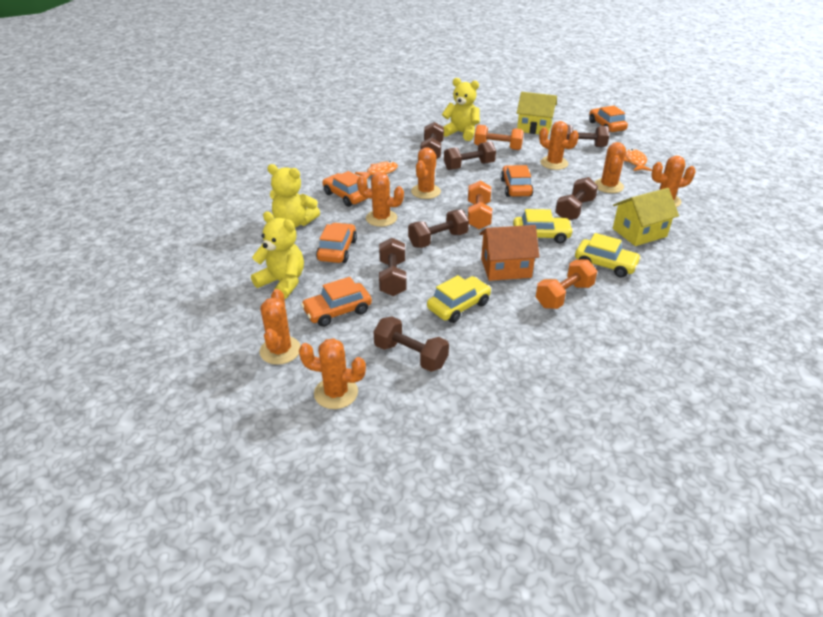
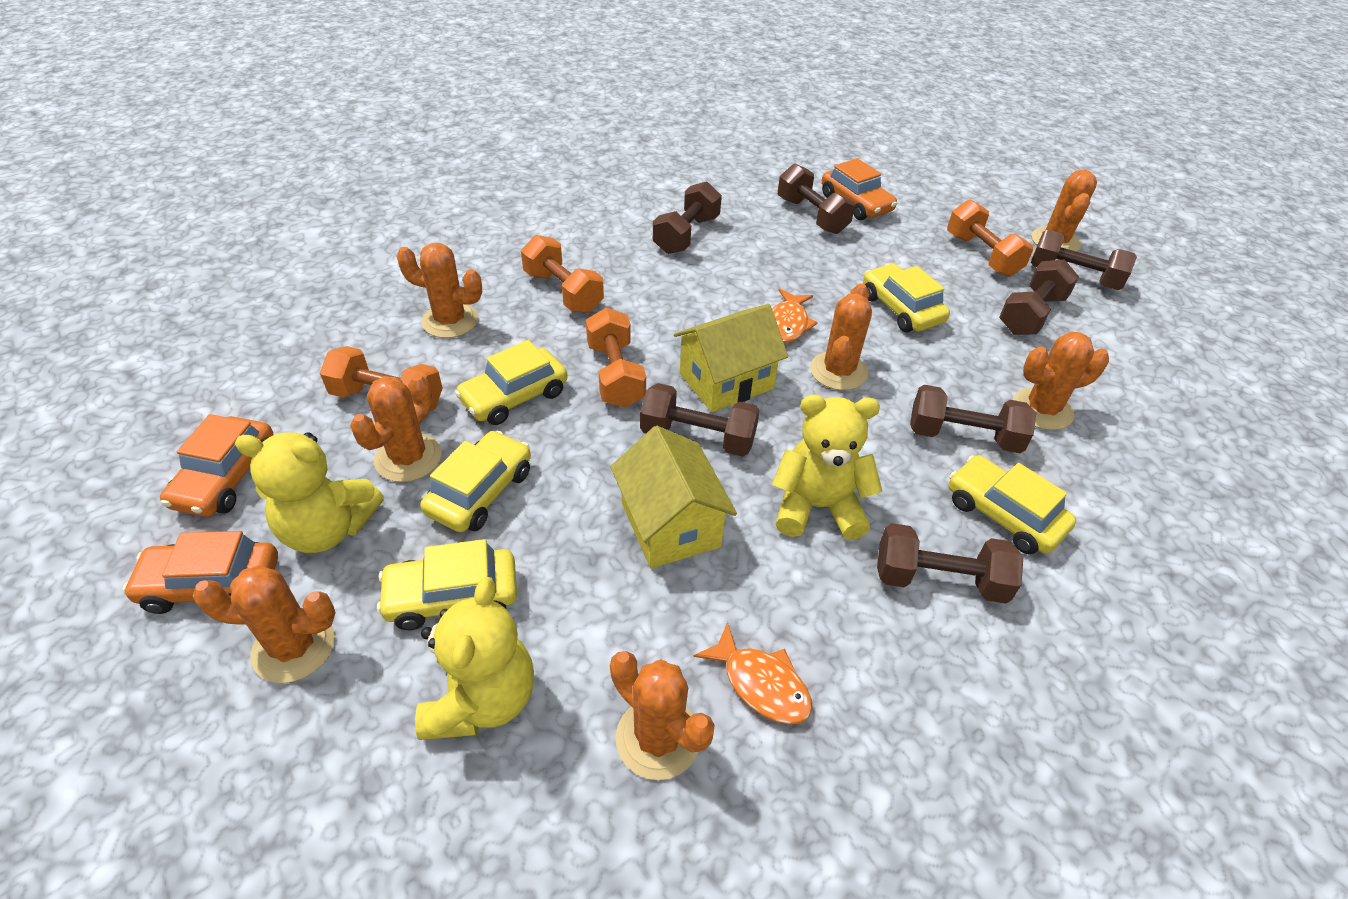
orange car: [301,277,372,327] [316,223,357,263] [322,171,368,207] [501,165,534,197] [589,106,628,132] = 5 -> [122,531,278,614] [160,414,273,517] [822,158,897,220] = 3
orange dumbbell: [468,180,492,229] [474,125,524,150] [536,259,597,309] = 3 -> [320,346,443,412] [521,235,604,313] [586,307,646,408] [947,200,1033,277] = 4
orange house: [480,225,539,281] = 1 -> none = 0
yellow car: [427,275,491,323] [513,209,573,243] [575,233,641,278] = 3 -> [377,539,517,630] [420,430,531,532] [455,340,568,425] [863,264,950,332] [949,455,1076,554] = 5

